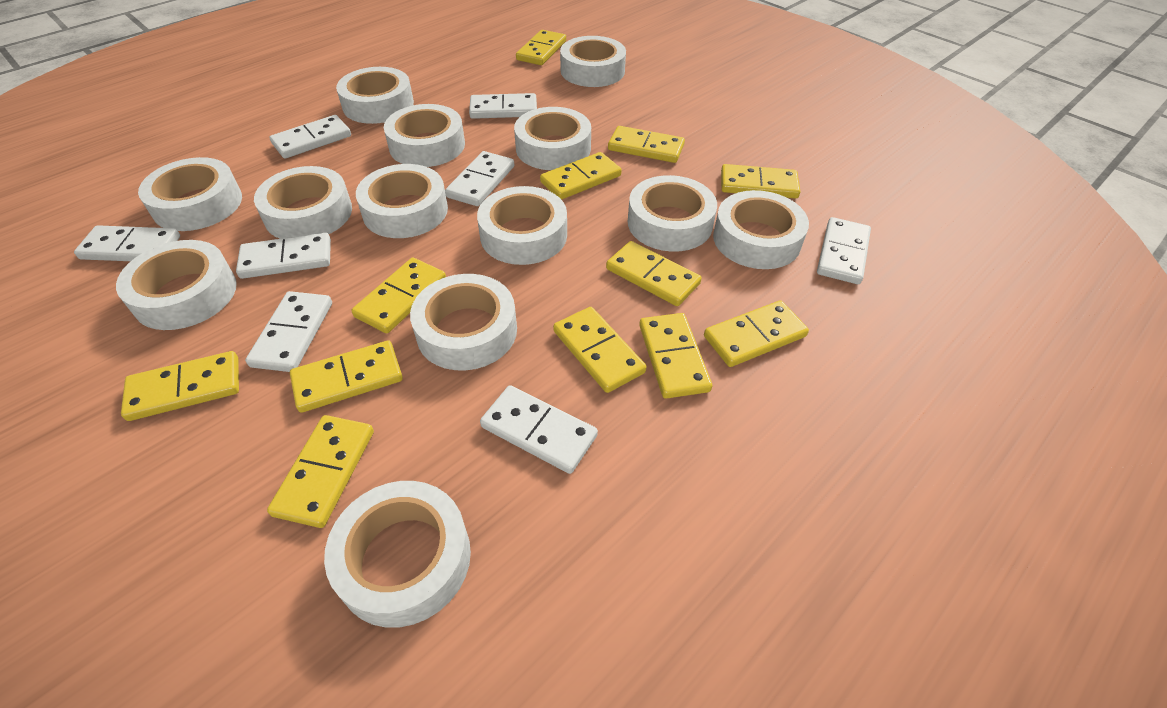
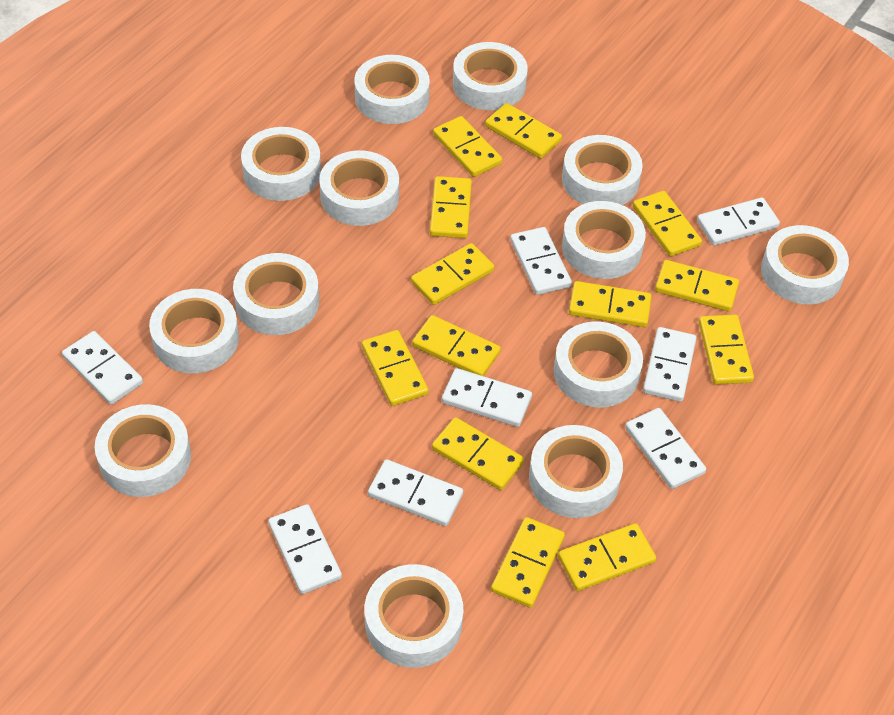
yellow domino: [121,351,239,421] [267,415,374,528] [290,340,403,413] [351,258,446,333] [516,30,566,65] [540,152,622,200] [553,307,646,393] [606,241,702,306] [608,126,685,163] [639,313,712,399] [704,300,809,367] [721,164,800,199] = 12 -> [362,330,429,406] [411,243,494,305] [412,315,501,376] [430,176,472,238] [432,417,524,490] [433,116,502,177] [485,103,562,159] [491,517,565,608] [558,523,656,591] [569,281,652,327] [633,191,702,257] [655,260,739,312] [699,314,754,385] = 13

